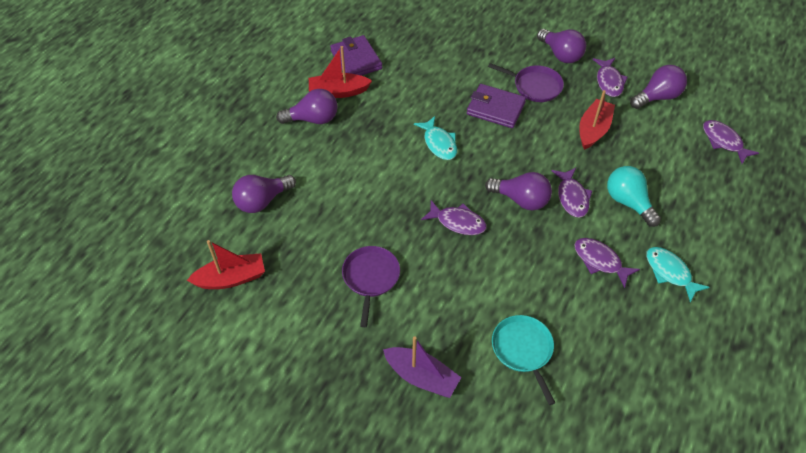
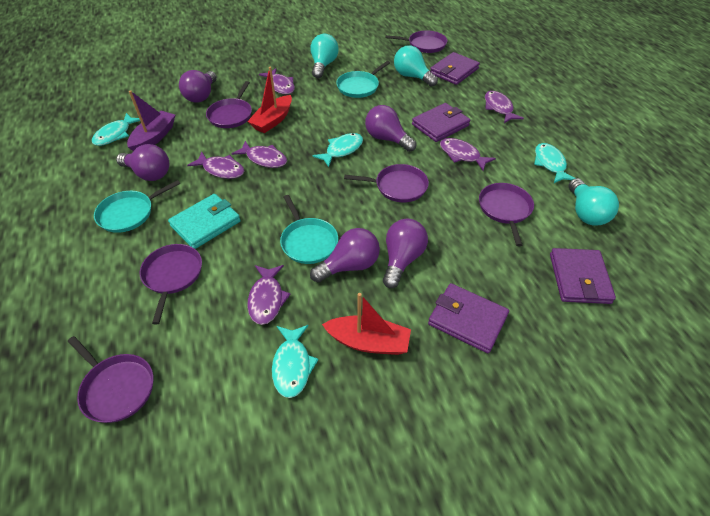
purple fish: [421,200,487,235] [552,168,592,218] [574,238,640,288] [593,58,628,97] [703,120,759,164] = 5 -> [187,151,244,179] [232,141,287,168] [247,265,291,325] [259,68,295,95] [440,138,496,171] [485,91,524,123] = 6
purple pan: [342,246,400,327] [488,63,564,102] = 2 -> [68,336,153,423] [140,244,202,325] [206,81,252,128] [344,164,429,202] [386,31,447,53] [479,183,534,246] = 6
purple wallet: [330,35,382,76] [467,84,526,128] = 2 -> [412,103,470,142] [428,283,509,353] [430,52,480,85] [550,248,616,304] = 4
red boat: [187,240,265,289] [309,46,372,98] [579,90,615,150] = 3 -> [247,67,292,133] [322,293,411,355] = 2
turquoise fish: [414,116,457,160] [646,247,710,303] = 2 -> [92,113,140,146] [272,325,319,398] [312,133,363,167] [534,143,575,183] = 4
turquoise light bulb: [607,166,661,227] = 1 -> [311,34,339,78] [394,45,438,87] [569,178,619,226] = 3
turquoise pan: [492,315,555,405] = 1 -> [94,180,180,233] [280,195,338,264] [336,61,390,98] = 3
turquoise wallet: none = 0 -> [168,194,241,249] = 1

